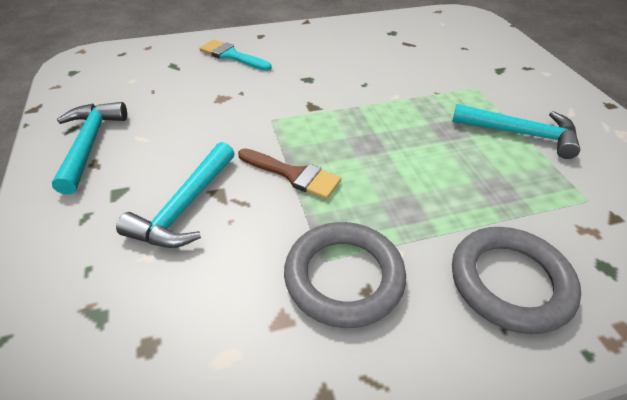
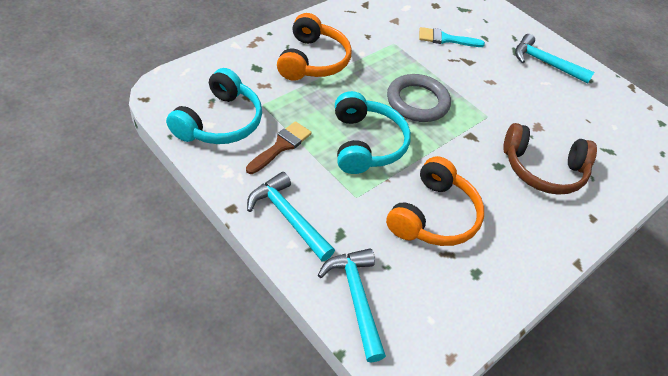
brown headphones: none = 0 -> [503,123,597,195] = 1
grey ring: [284,222,406,328] [452,227,581,334] = 2 -> [387,74,451,122] = 1
orange headphones: none = 0 -> [277,13,352,81] [386,156,484,246] = 2
turquoise headphones: none = 0 -> [166,68,262,144] [335,91,411,174] = 2

